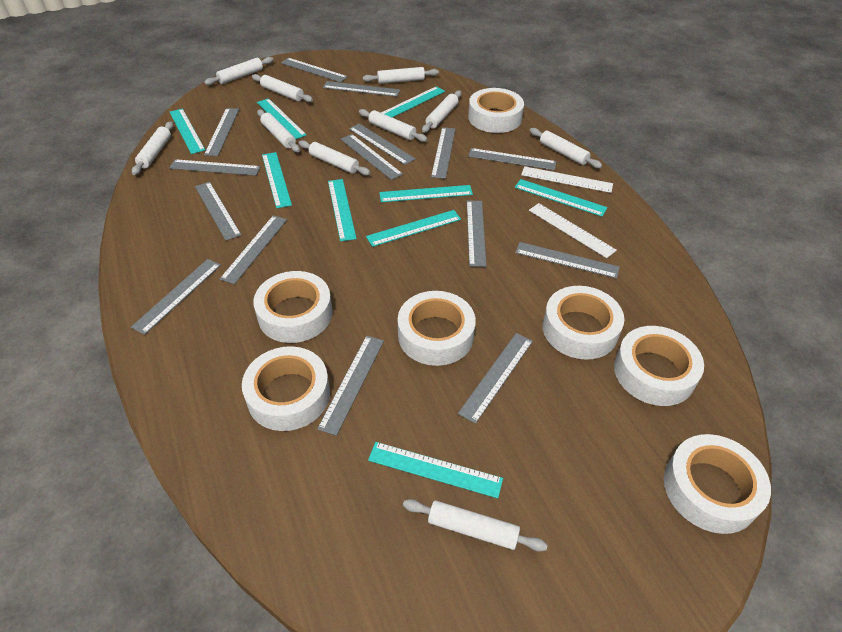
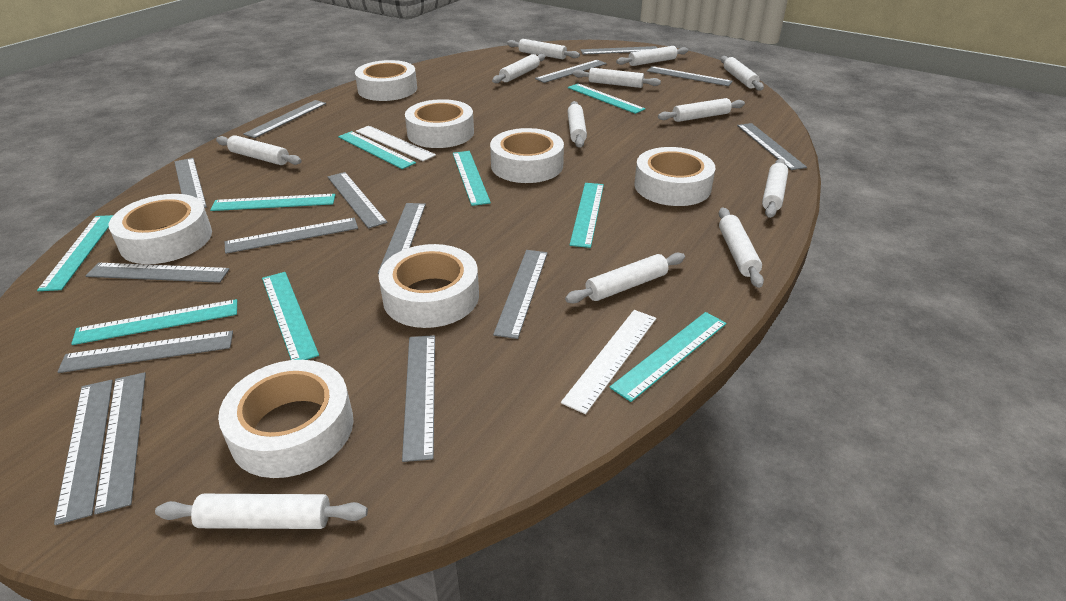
white rolling pin: [132,121,173,175] [204,57,273,85] [252,74,313,102] [257,109,300,152] [299,140,370,176] [359,109,427,142] [363,67,439,84] [403,499,547,552] [422,91,461,133] [530,128,602,168] = 10 -> [155,494,368,529] [216,135,302,165] [492,54,545,83] [507,39,580,59] [565,253,685,303] [567,101,587,148] [573,68,661,88] [616,46,688,66] [658,98,745,122] [719,208,764,288] [721,56,764,91] [762,159,788,218] = 12

